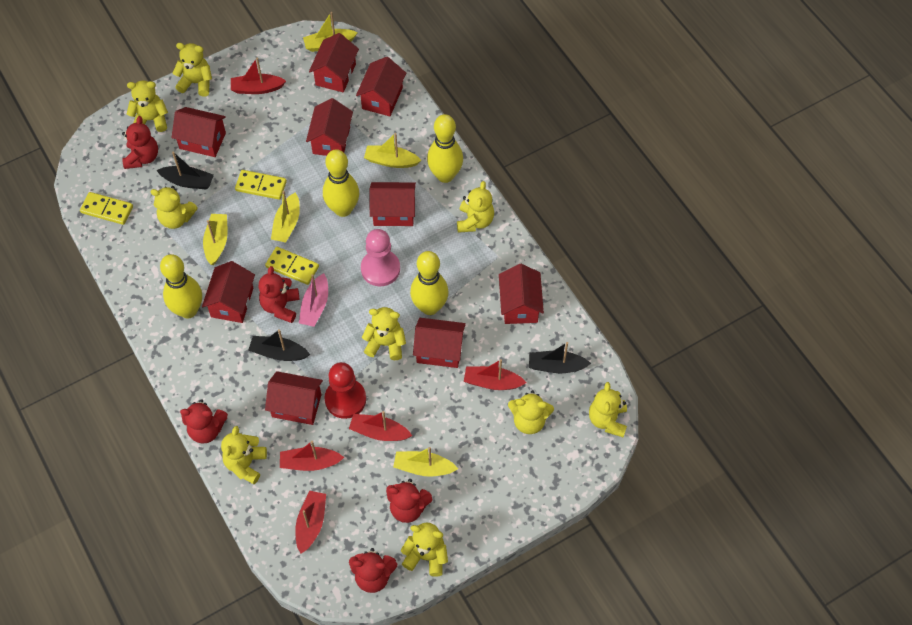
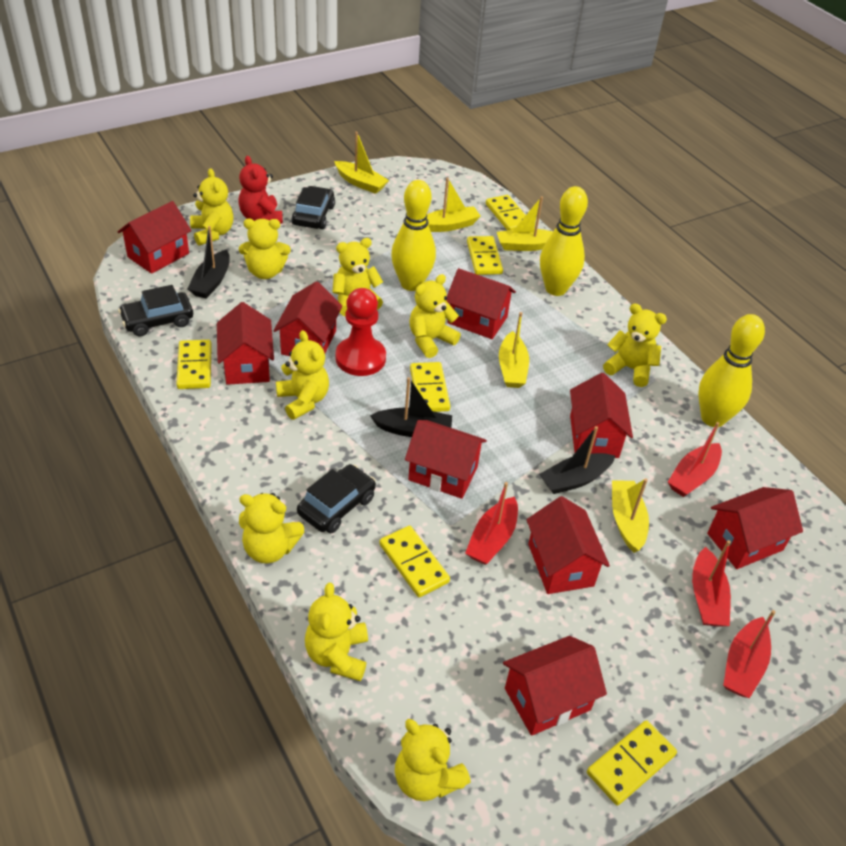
black car: none = 0 -> [118,285,193,337] [291,186,335,229] [297,464,376,533] = 3
pink boat: [299,273,328,327] = 1 -> none = 0
pink pawn: [361,229,400,286] = 1 -> none = 0
red boat: [231,58,286,94] [280,441,344,471] [295,491,326,554] [349,411,412,441] [464,359,527,390] = 5 -> [465,482,518,565] [668,422,722,497] [692,540,731,627] [723,610,776,698] = 4
red teddy bear: [122,116,158,169] [180,399,228,443] [259,266,300,323] [349,548,397,593] [386,479,432,523] = 5 -> [238,156,283,224] = 1
yellow bowling pin: [160,254,202,318] [323,149,359,217] [410,251,449,315] [427,114,463,183] = 4 -> [391,180,436,291] [540,186,588,296] [698,314,765,427] = 3
yellow domino: [80,192,133,225] [235,170,287,200] [265,247,319,285] = 3 -> [177,340,212,389] [379,526,450,597] [410,362,450,412] [467,236,503,275] [486,195,526,230] [587,720,677,805] = 6

